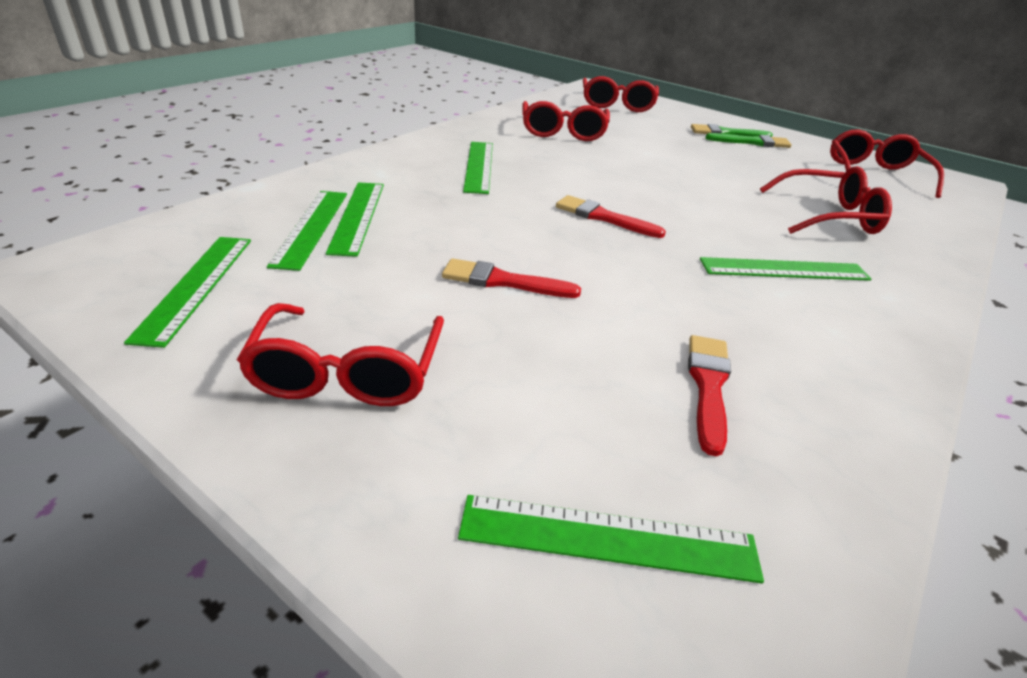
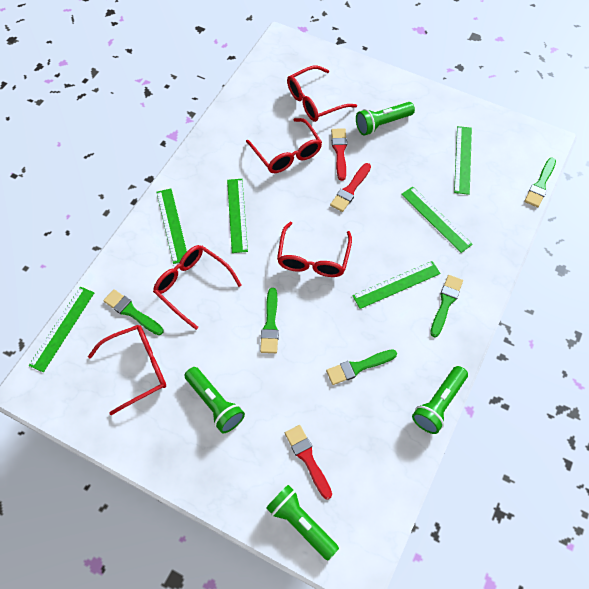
green brush: [691,124,773,137] [705,133,791,148] = 2 -> [103,289,163,335] [260,288,279,353] [326,349,397,385] [430,275,463,337] [524,158,556,207] = 5
green flashlight: none = 0 -> [185,367,245,433] [266,485,339,560] [356,102,415,136] [412,366,468,434] = 4

